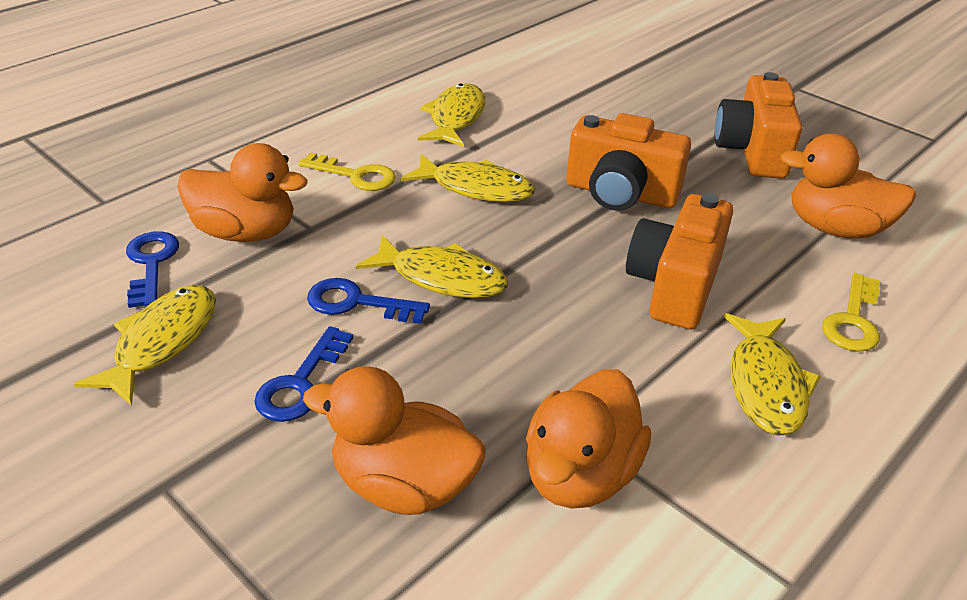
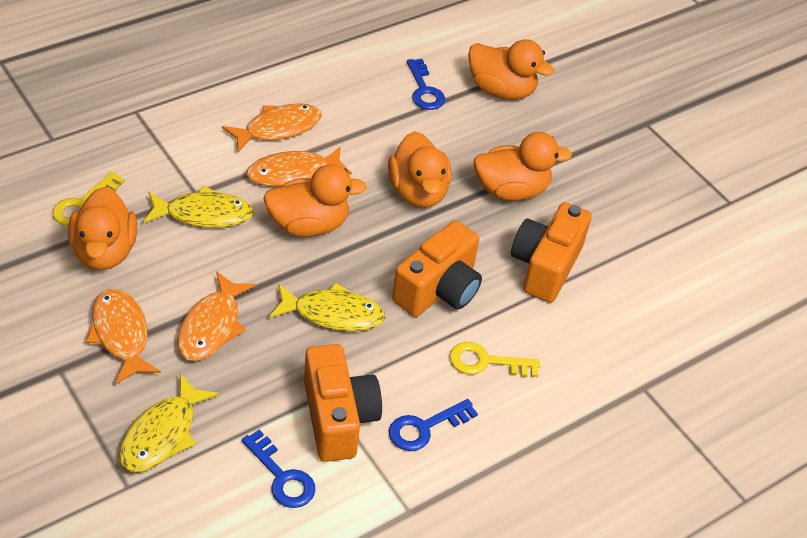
orange duck: [177,143,308,242] [303,366,486,515] [526,369,651,509] [780,133,916,238] = 4 -> [68,187,137,270] [263,164,367,237] [388,131,452,208] [468,39,554,100] [474,132,572,201] = 5
orange fish: none = 0 -> [86,289,161,385] [177,271,256,361] [222,104,322,152] [246,146,352,187] = 4
yellow fish: [74,285,216,406] [356,235,508,298] [401,154,535,202] [418,83,486,147] [723,313,821,436] = 5 -> [119,373,219,472] [144,186,254,228] [269,283,386,331] = 3

